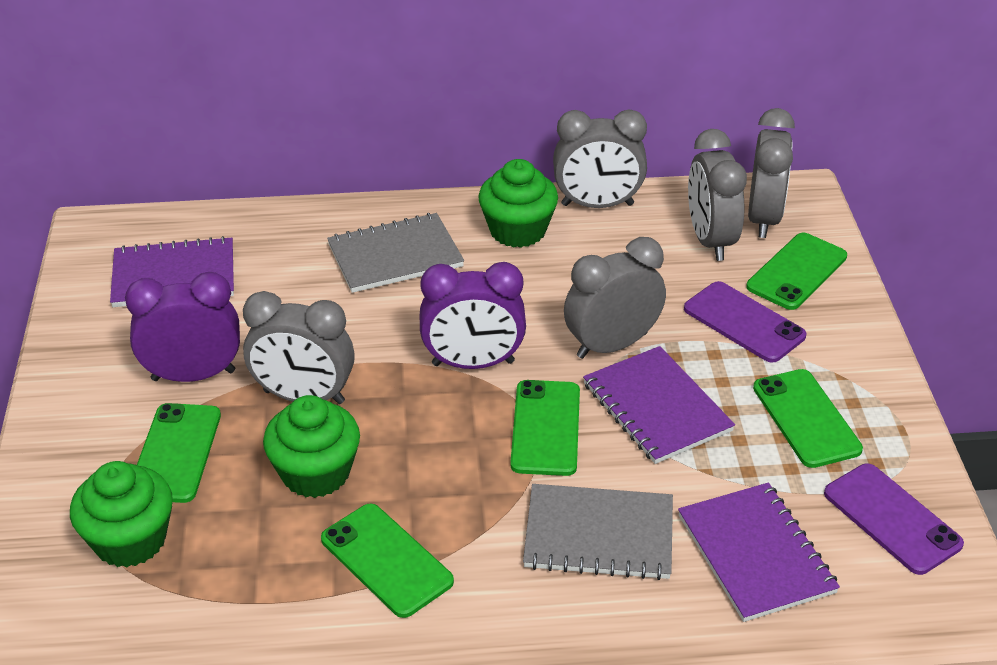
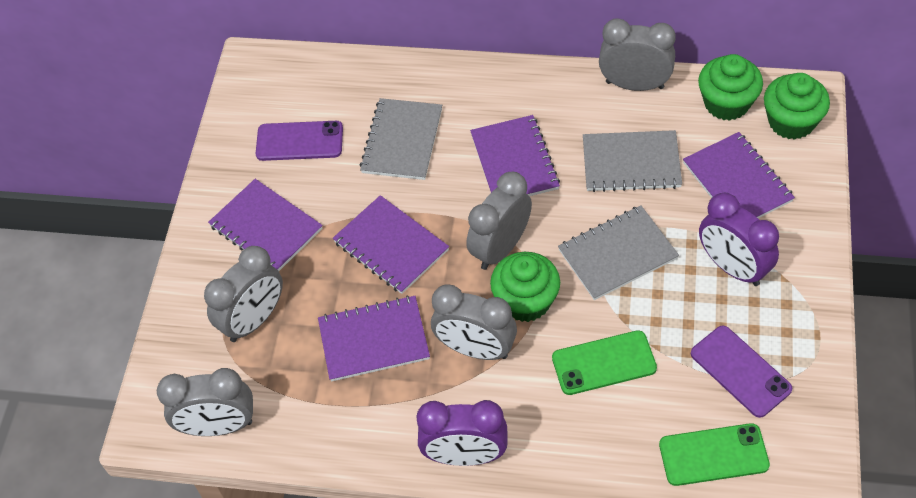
green phone: [137,403,221,503] [321,504,454,618] [510,380,580,476] [746,233,847,310] [753,369,863,468] = 5 -> [552,330,657,395] [659,423,770,486] = 2
grey notebook: [327,213,464,293] [523,484,673,580] = 2 -> [360,98,442,180] [558,205,679,300] [583,130,682,192] = 3
purple notebook: [110,236,234,307] [583,346,735,464] [678,483,840,622] = 3 -> [208,179,323,271] [318,295,430,382] [333,195,449,294] [470,115,560,196] [683,132,795,218] = 5

